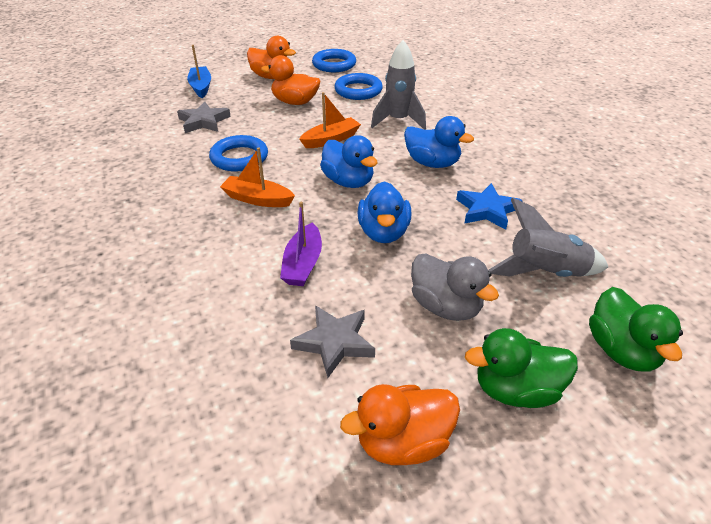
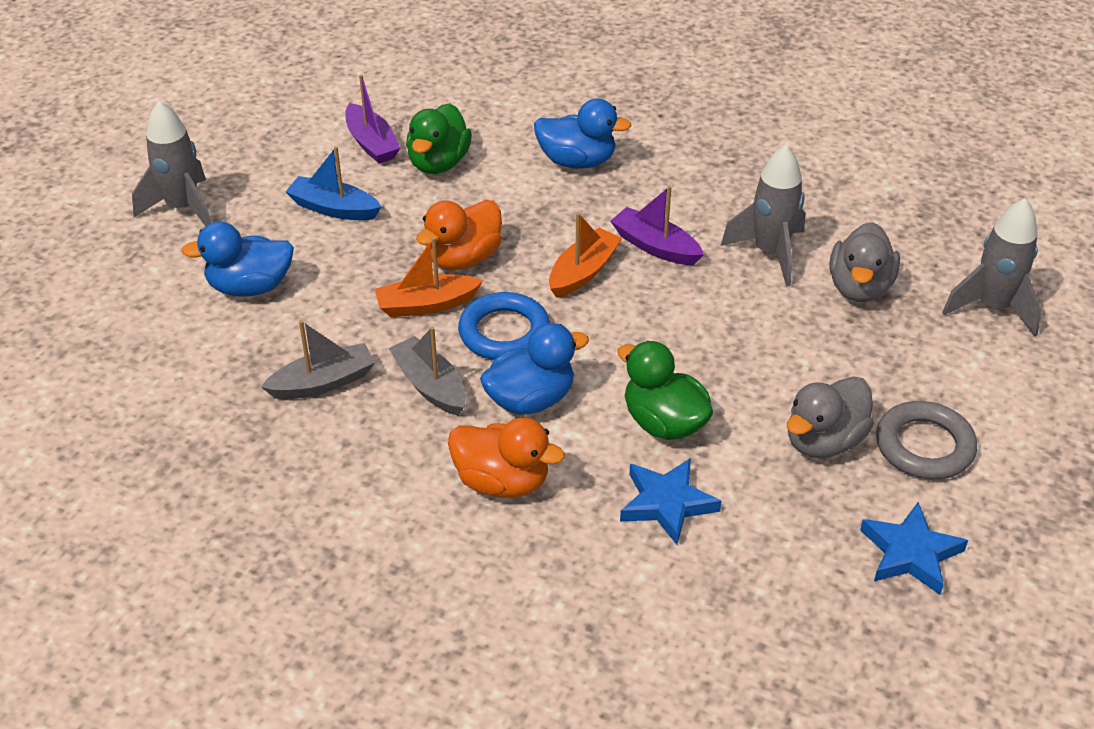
blue ring: [209,135,268,172] [312,49,356,72] [334,73,383,100] = 3 -> [458,292,550,360] = 1
blue star: [456,183,523,230] = 1 -> [620,458,721,545] [860,502,968,595] = 2
grey boat: none = 0 -> [261,320,375,400] [388,327,466,416] = 2
grey duck: [411,253,499,321] = 1 -> [787,376,874,458] [829,222,900,302] = 2
grey ring: none = 0 -> [876,401,977,480] = 1
grey rocket: [371,40,426,130] [488,198,608,277] = 2 -> [132,101,211,226] [721,145,805,286] [942,198,1041,337] = 3
grey star: [177,101,231,133] [290,305,375,378] = 2 -> none = 0
orange duck: [247,36,296,79] [261,55,320,105] [340,384,460,465] = 3 -> [416,200,502,270] [448,418,565,498] = 2
purple boat: [280,202,322,286] = 1 -> [345,75,400,164] [611,186,704,265] = 2

